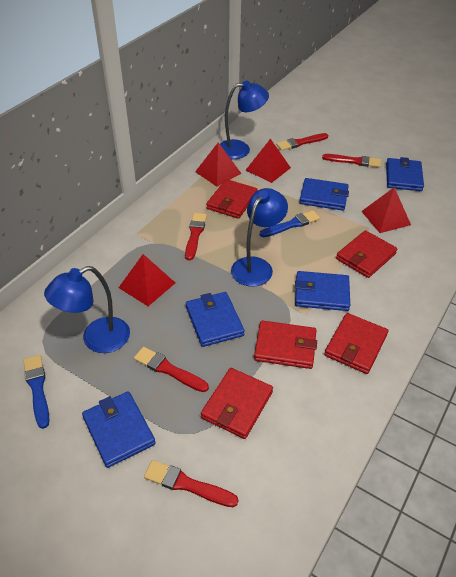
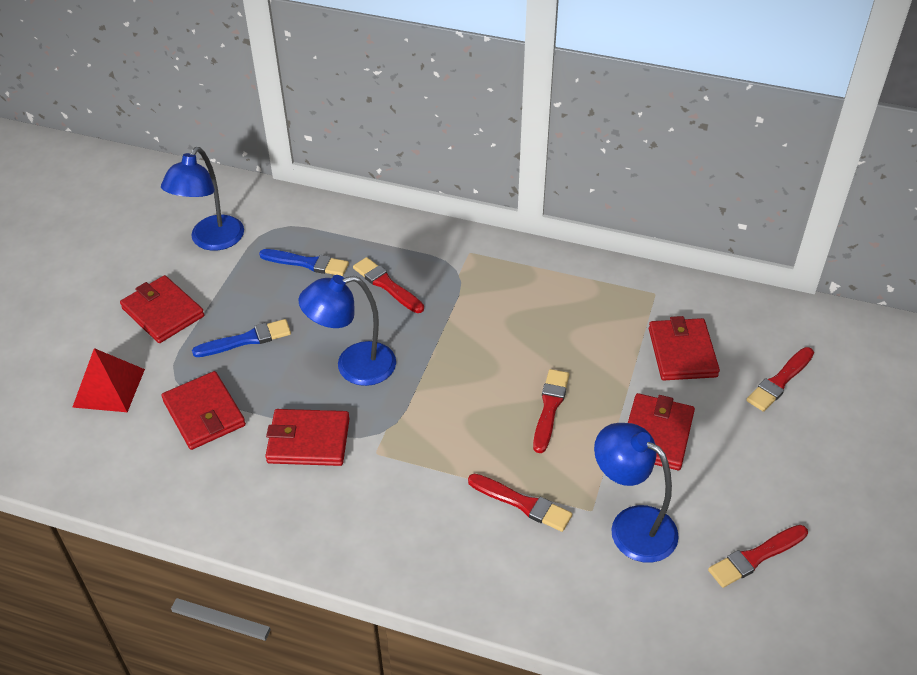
blue wallet: [82,391,156,468] [186,292,245,347] [295,271,350,311] [299,178,349,211] [386,157,424,191] = 5 -> none = 0
red pyramid: [119,254,175,306] [195,142,242,187] [246,139,291,183] [362,187,411,233] = 4 -> [72,348,145,412] = 1

